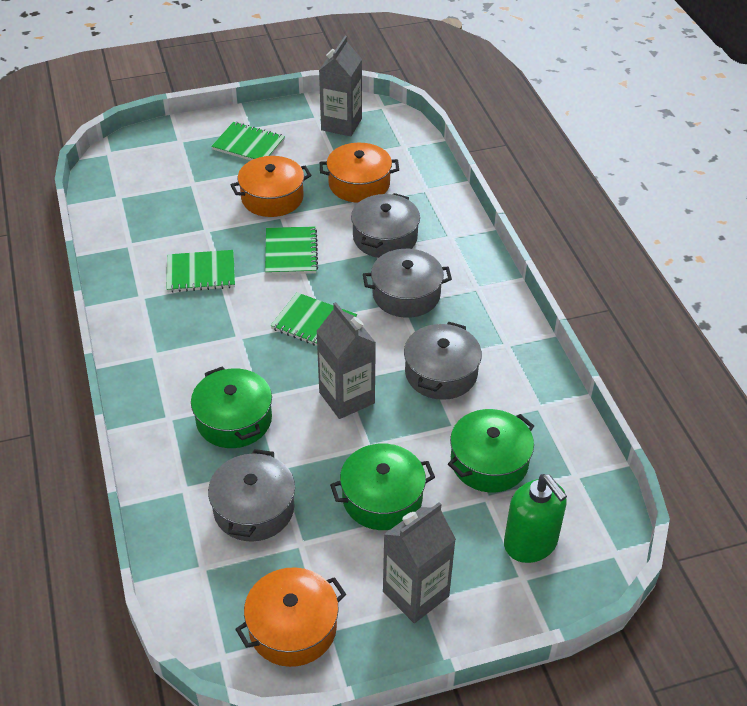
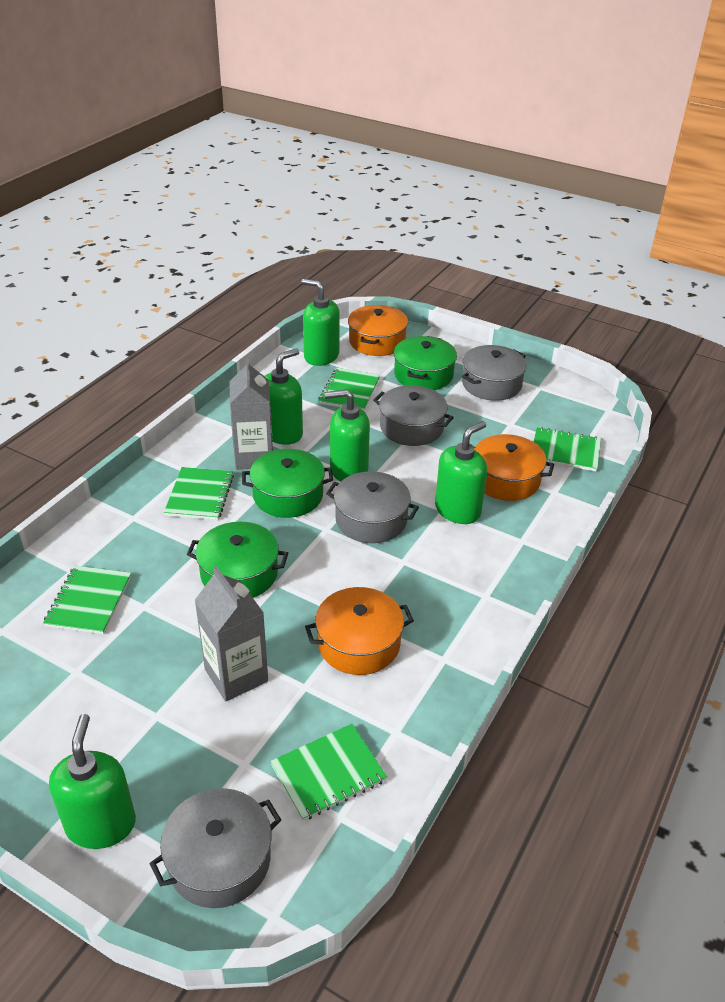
green notebook: [167,250,235,293] [211,122,285,160] [265,226,318,275] [270,292,357,346] = 4 -> [43,566,131,634] [164,467,234,520] [270,724,387,821] [318,368,380,411] [533,427,601,471] = 5
green soap dispenser: [504,474,567,563] = 1 -> [49,714,136,849] [265,348,303,445] [302,279,340,366] [325,389,370,482] [435,421,487,524] = 5
grey carton: [316,302,376,419] [319,36,362,136] [383,502,456,623] = 3 -> [194,566,268,701] [230,358,273,470] = 2

